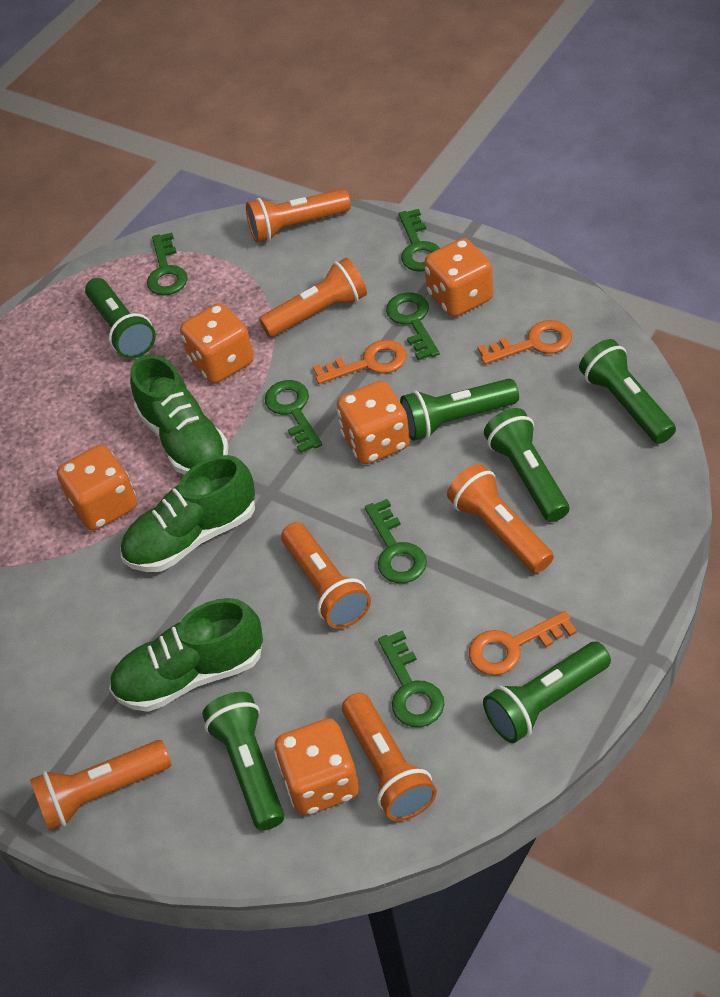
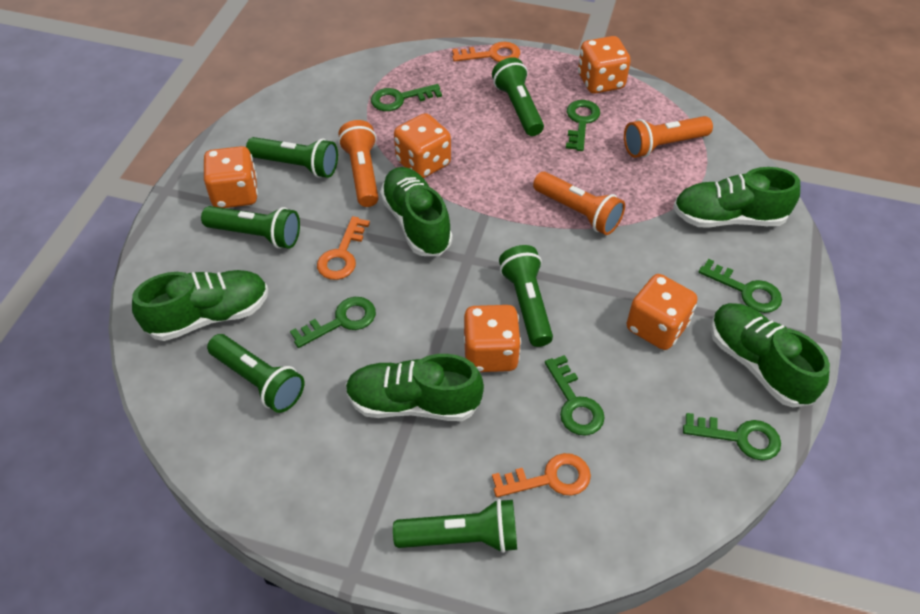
green shoe: [109,598,263,712] [120,455,255,572] [130,355,229,475] = 3 -> [132,270,268,341] [345,354,484,421] [380,167,453,256] [673,167,800,228] [711,303,830,407] = 5
orange flashlight: [30,740,171,830] [246,189,351,243] [259,258,367,337] [281,522,371,629] [342,693,437,821] [447,464,554,573] = 6 -> [338,120,378,207] [533,172,625,235] [624,116,713,158] = 3

